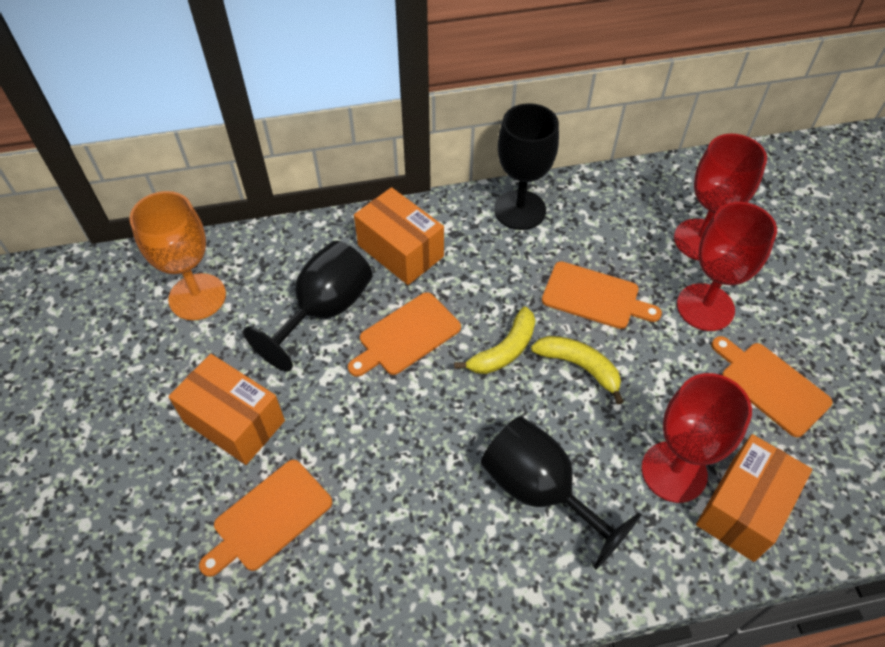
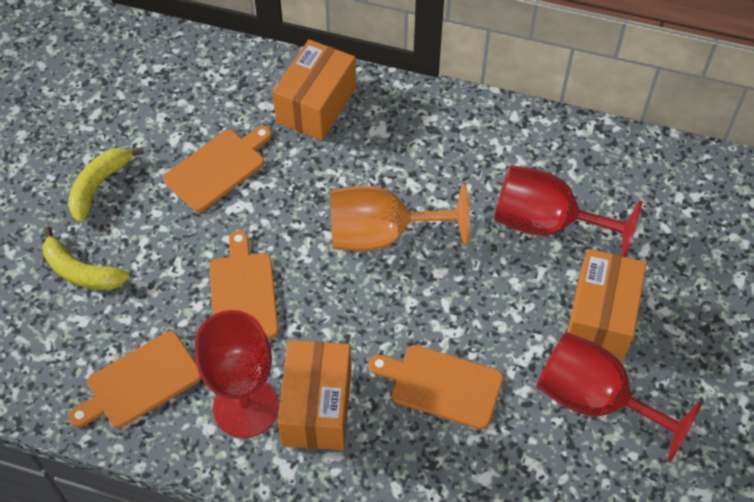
black goblet: [243,241,373,372] [481,416,641,570] [494,103,559,230] = 3 -> none = 0

